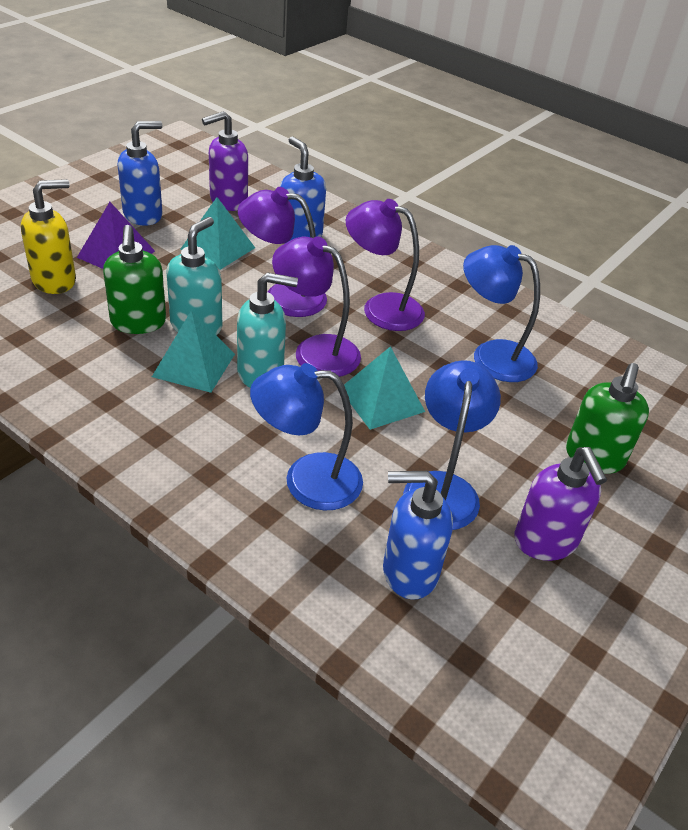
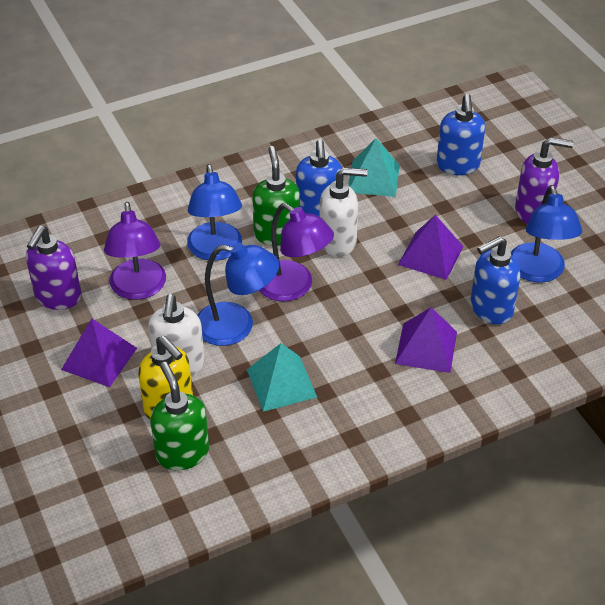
purple lamp: [238,187,327,317] [272,237,361,377] [346,199,425,331] = 3 -> [104,202,166,300] [259,203,334,302] = 2
purple pyramid: [77,202,155,269] = 1 -> [61,319,137,387] [395,307,457,373] [398,215,464,280] = 3
turquoise pyramid: [152,311,235,393] [181,197,255,270] [344,346,425,430] = 3 -> [247,343,318,412] [349,138,400,197] = 2
turquoise soap dispenser: [166,217,222,335] [237,272,298,388] = 2 -> none = 0
white soap dispenser: none = 0 -> [148,294,205,376] [320,167,368,257] = 2

